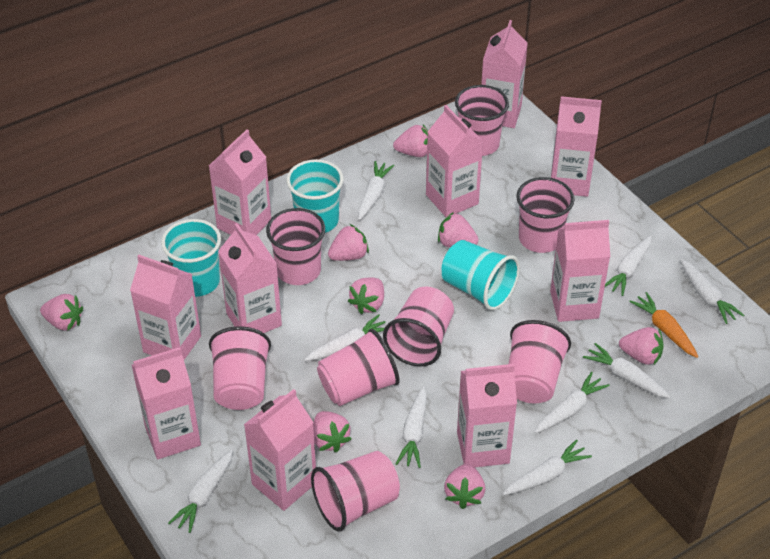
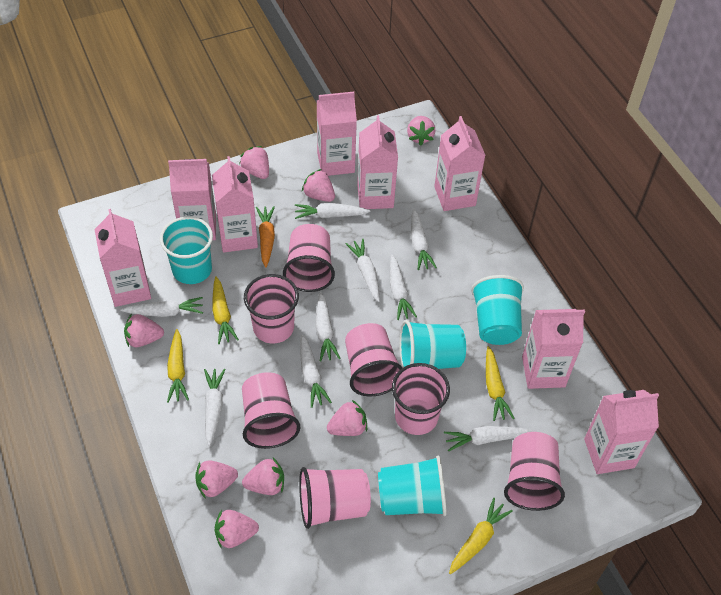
pink carton: [130,255,201,360] [132,347,201,459] [209,129,271,235] [218,223,282,333] [244,389,316,511] [426,105,484,217] [457,364,517,468] [481,20,528,128] [550,220,610,322] [551,96,602,197] = 10 -> [94,209,151,307] [168,159,216,240] [212,156,258,253] [317,92,357,176] [357,115,398,209] [434,116,486,211] [522,309,585,389] [584,390,659,474] = 8
pink cup: [209,326,271,410] [266,208,325,285] [311,451,400,531] [317,329,400,406] [383,287,454,367] [455,85,509,156] [508,320,571,403] [516,177,575,253] = 8 -> [242,372,300,449] [244,274,299,343] [283,224,335,292] [299,467,371,529] [345,323,402,396] [392,363,450,435] [504,432,565,511] = 7
turquoise cup: [161,219,221,297] [286,159,344,233] [442,240,520,310] = 3 -> [160,216,213,284] [378,456,447,516] [399,320,466,369] [471,275,524,345] = 4
yellow carrot: none = 0 -> [167,329,189,403] [212,276,239,344] [449,498,513,574] [486,346,514,421] = 4

